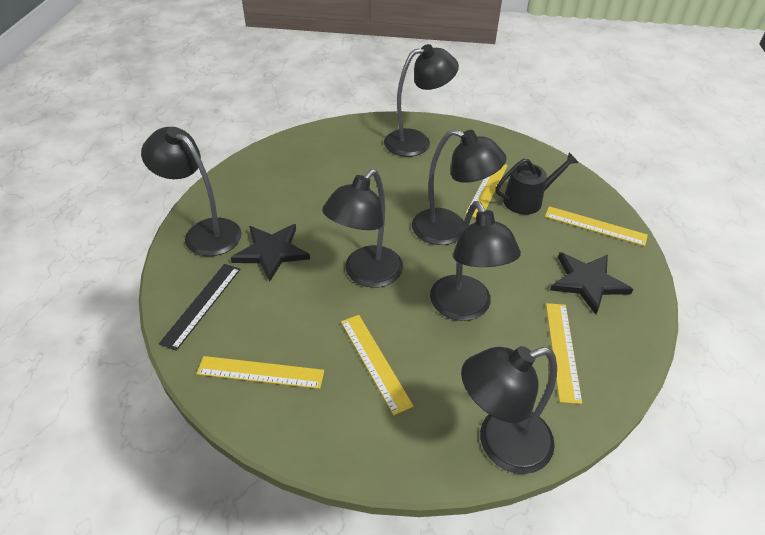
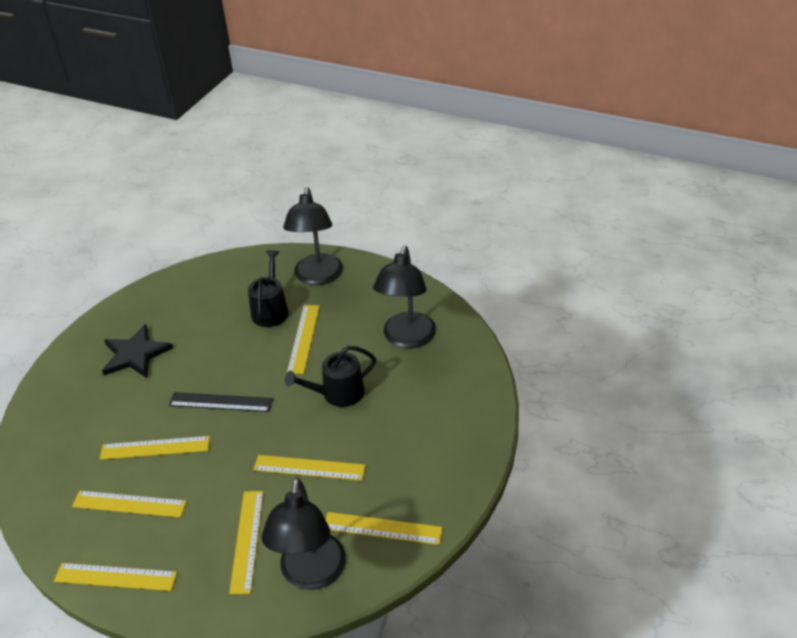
black lamp: [141,127,241,256] [322,169,403,288] [384,44,459,157] [412,129,507,245] [430,201,521,321] [461,346,557,474] = 6 -> [261,478,346,590] [283,187,343,285] [373,246,436,348] = 3
black star: [231,224,310,281] [550,252,633,315] = 2 -> [102,324,173,378] = 1
black watering can: [496,152,578,215] = 1 -> [248,250,289,327] [285,346,376,407] = 2
yellow ruler: [196,356,324,389] [341,315,414,415] [465,164,508,218] [545,206,648,246] [546,303,582,404] = 5 -> [54,563,177,591] [72,491,187,518] [100,436,210,460] [229,491,263,595] [253,455,366,481] [287,305,320,374] [326,512,443,545] = 7

